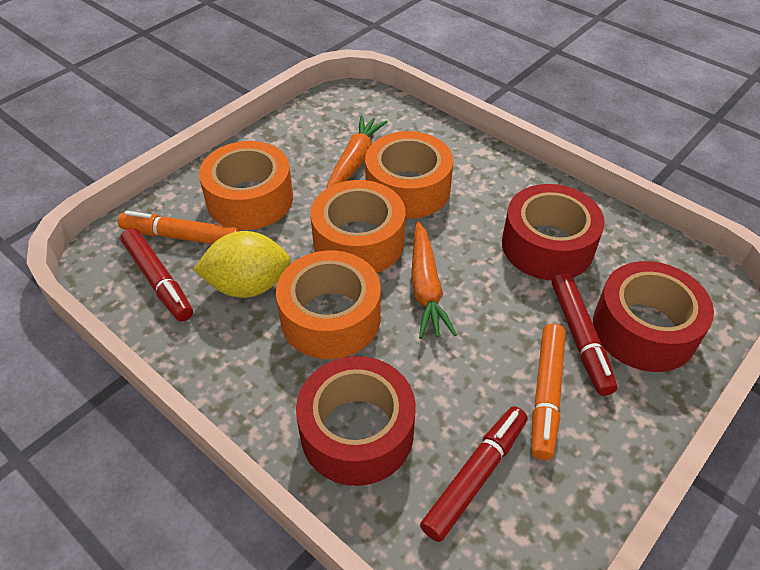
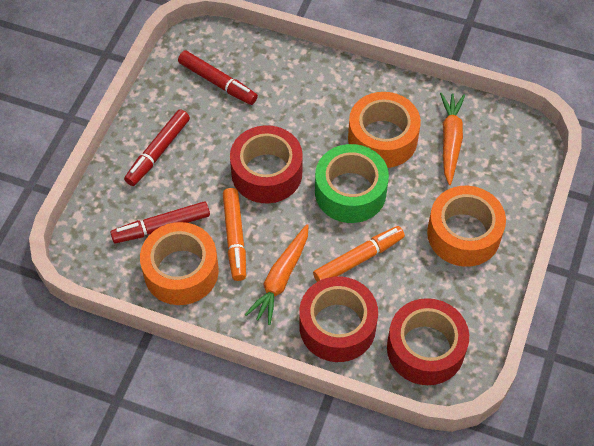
green tape: none = 0 -> [315,144,389,223] = 1
orange tape: [199,141,293,230] [276,251,381,359] [310,180,405,273] [365,131,453,219] = 4 -> [140,222,219,305] [348,92,421,168] [427,186,506,267] = 3
yellow lemon: [193,231,291,298] = 1 -> none = 0

